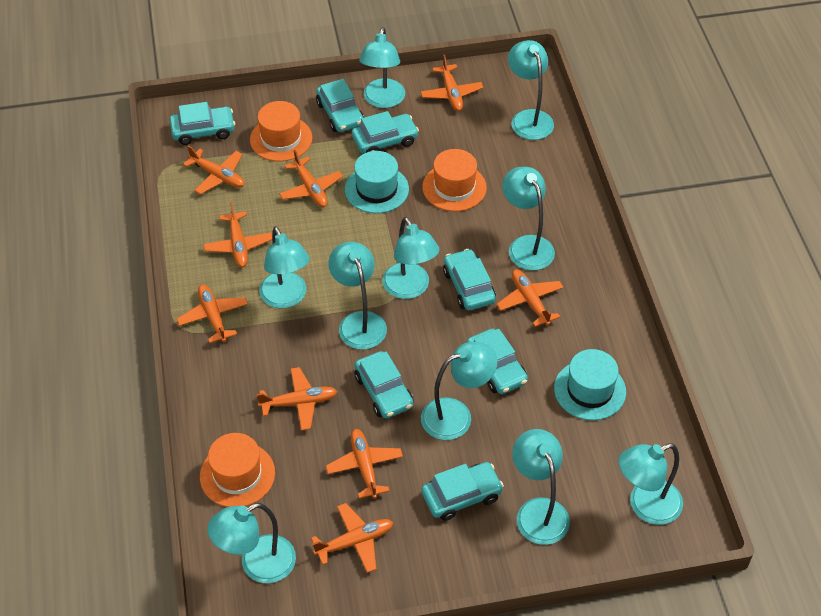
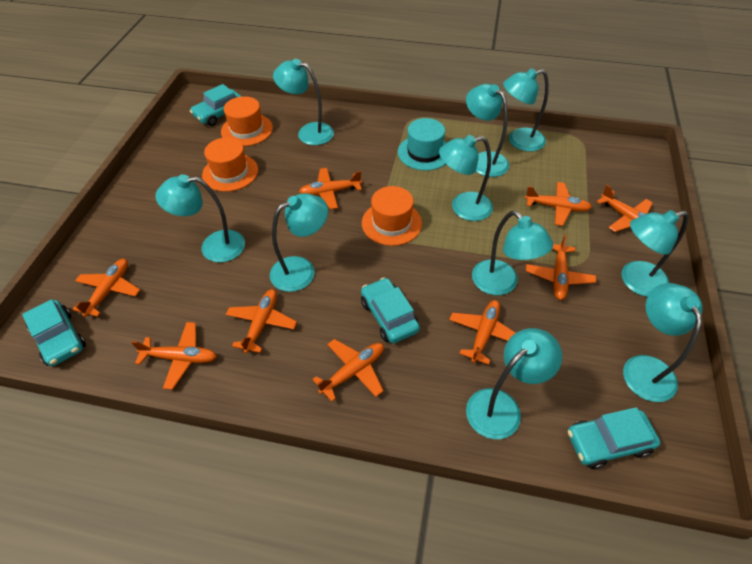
turquoise car: [170,102,235,145] [316,79,364,132] [352,111,419,153] [354,351,414,418] [422,462,504,521] [443,249,496,310] [467,329,528,394] = 7 -> [22,299,86,366] [190,84,242,126] [361,278,420,343] [568,407,660,469] = 4
turquoise hat: [345,151,409,213] [554,349,626,420] = 2 -> [398,118,446,171] = 1

